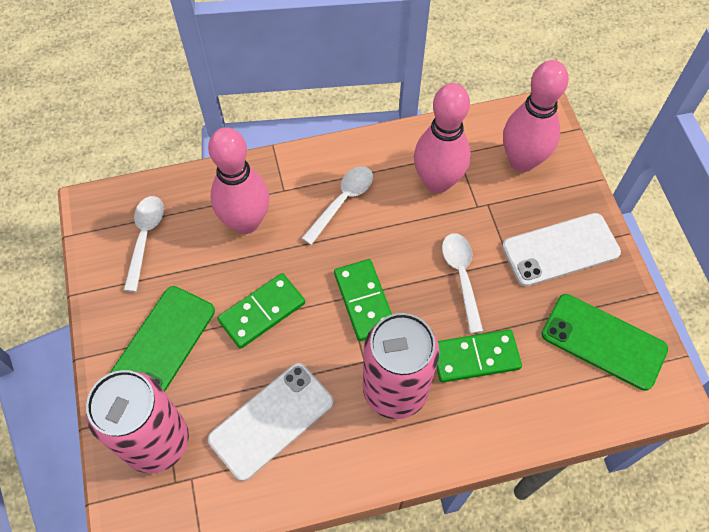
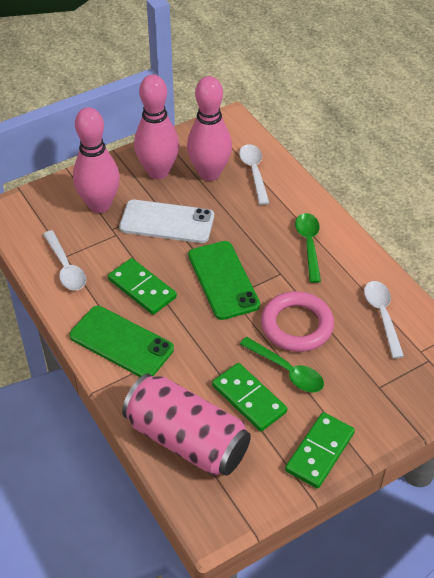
green spoon: none = 0 -> [240,337,324,392] [295,213,321,283] = 2
pink can: [86,370,189,473] [363,313,440,419] = 2 -> [122,374,251,476] = 1
pink ring: none = 0 -> [261,291,334,352] = 1
white phone: [208,363,334,481] [502,213,621,286] = 2 -> [119,200,214,243] = 1

